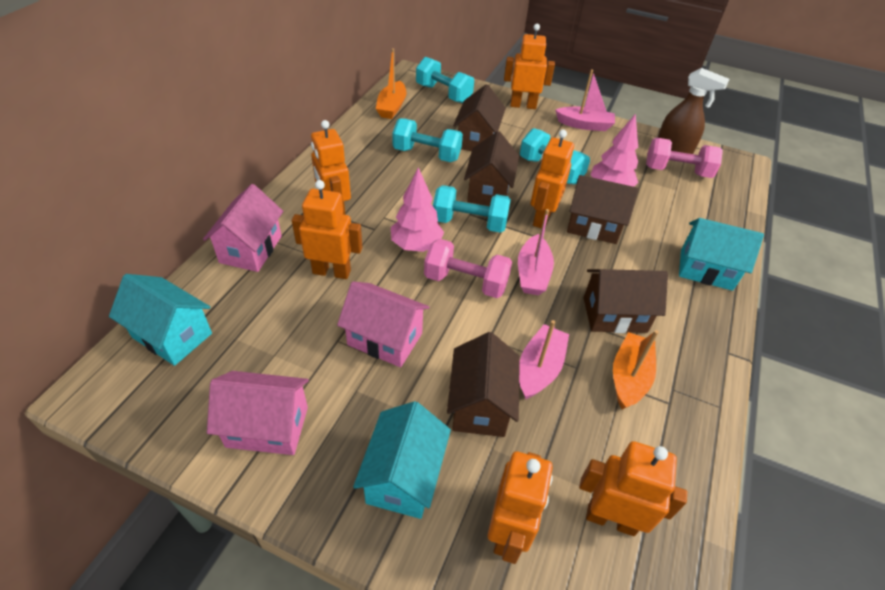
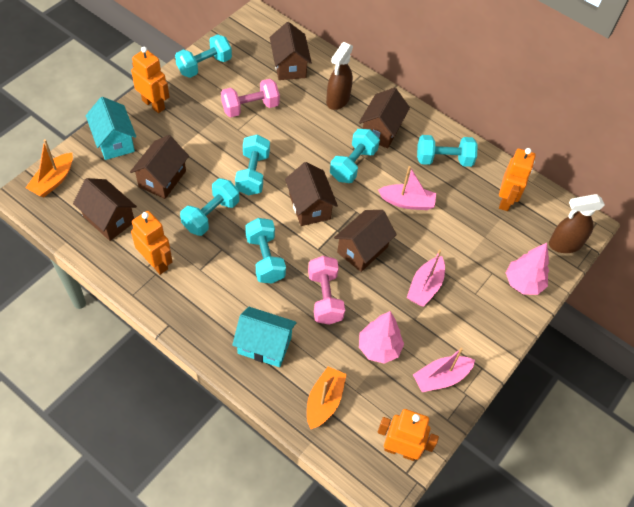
brown house: [447,332,520,437] [453,84,506,151] [464,131,519,206] [567,175,638,244] [583,269,668,333] = 5 -> [73,178,137,241] [130,135,189,199] [270,22,312,80] [285,162,338,226] [334,210,397,272] [359,87,410,148] = 6
brown spray bottle: [658,68,729,154] = 1 -> [326,42,353,110] [549,194,605,253] = 2
orange robot: [292,180,363,279] [311,120,351,215] [488,451,553,564] [504,24,555,109] [531,130,574,228] [579,441,687,536] = 6 -> [131,47,169,113] [131,211,173,275] [378,409,439,461] [499,148,536,211] = 4
pink house: [203,184,283,272] [207,371,309,455] [337,282,429,367] = 3 -> none = 0
turquoise dumbbell: [392,118,463,162] [416,57,474,103] [433,185,511,233] [520,128,590,184] = 4 -> [175,34,232,78] [180,178,239,236] [235,134,270,195] [245,218,286,284] [330,129,380,183] [417,135,478,167] = 6
turquoise house: [109,274,212,366] [353,401,451,519] [679,218,764,291] = 3 -> [86,97,136,160] [232,307,297,367] = 2

